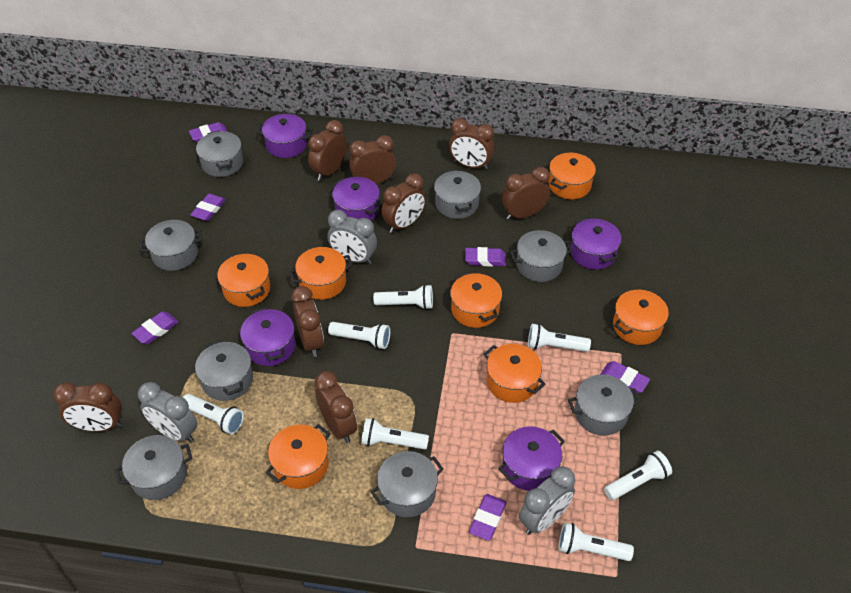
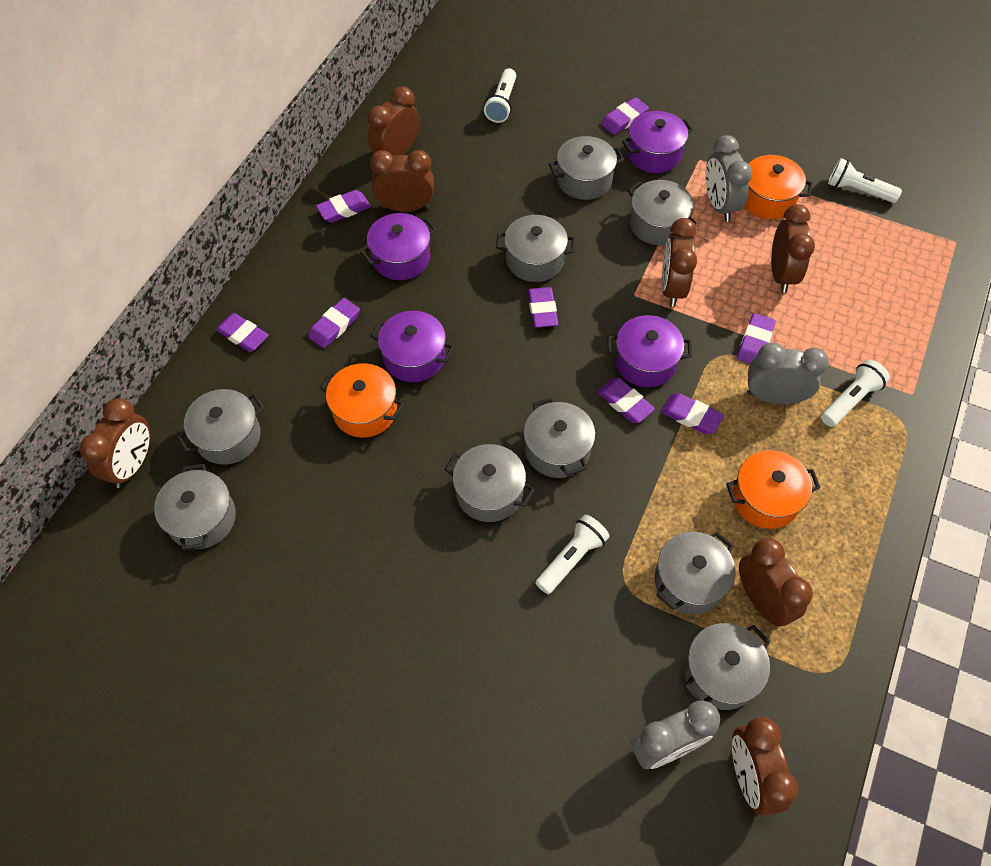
brown clock: [53,382,122,432] [291,286,324,357] [308,120,347,181] [315,371,357,443] [349,135,396,184] [381,173,426,233] [449,118,495,170] [502,167,550,220] = 8 -> [80,398,150,488] [368,86,419,156] [370,150,434,212] [662,218,697,307] [732,717,798,816] [739,538,813,627] [771,204,815,293] = 7
grey pot: [115,435,192,500] [139,220,202,271] [195,340,253,401] [196,131,243,177] [371,451,444,517] [434,169,481,219] [510,230,573,282] [568,374,641,436] = 8 -> [154,464,236,550] [177,389,265,465] [445,444,535,522] [496,215,575,282] [524,397,595,478] [549,136,624,200] [628,180,697,246] [655,532,735,614] [684,623,770,710] = 9
orange pot: [217,253,270,307] [266,424,330,489] [289,247,353,300] [450,272,502,328] [483,344,545,403] [549,153,596,199] [613,290,669,345] = 7 -> [319,363,404,438] [726,450,820,529] [744,155,813,219] = 3
purple eraser: [131,312,179,344] [189,122,228,142] [190,193,226,221] [465,247,506,267] [469,494,507,541] [600,361,650,393] = 6 -> [215,313,269,352] [308,298,360,348] [316,190,371,223] [528,287,558,328] [597,378,655,423] [601,97,649,135] [661,393,724,434] [737,313,776,364] = 8
purple pot: [240,307,295,366] [256,114,313,158] [332,177,381,221] [498,426,565,491] [571,217,622,270] = 5 -> [361,213,437,280] [371,311,454,382] [607,315,692,387] [622,111,694,173] = 4
white flashlight: [183,394,244,435] [328,322,390,349] [361,418,429,450] [373,284,433,310] [528,324,591,352] [559,523,634,561] [604,451,672,500] = 7 -> [484,68,516,123] [536,514,610,594] [821,360,890,427] [828,158,902,203] = 4

